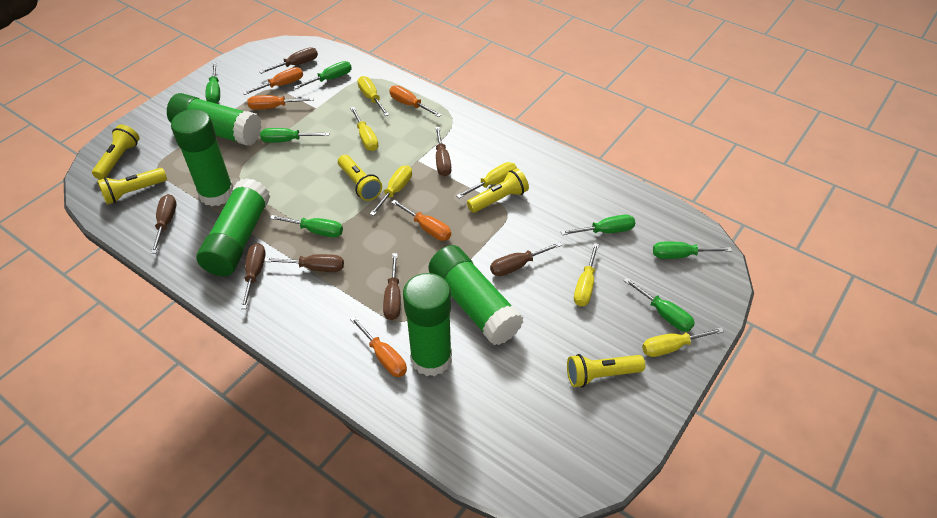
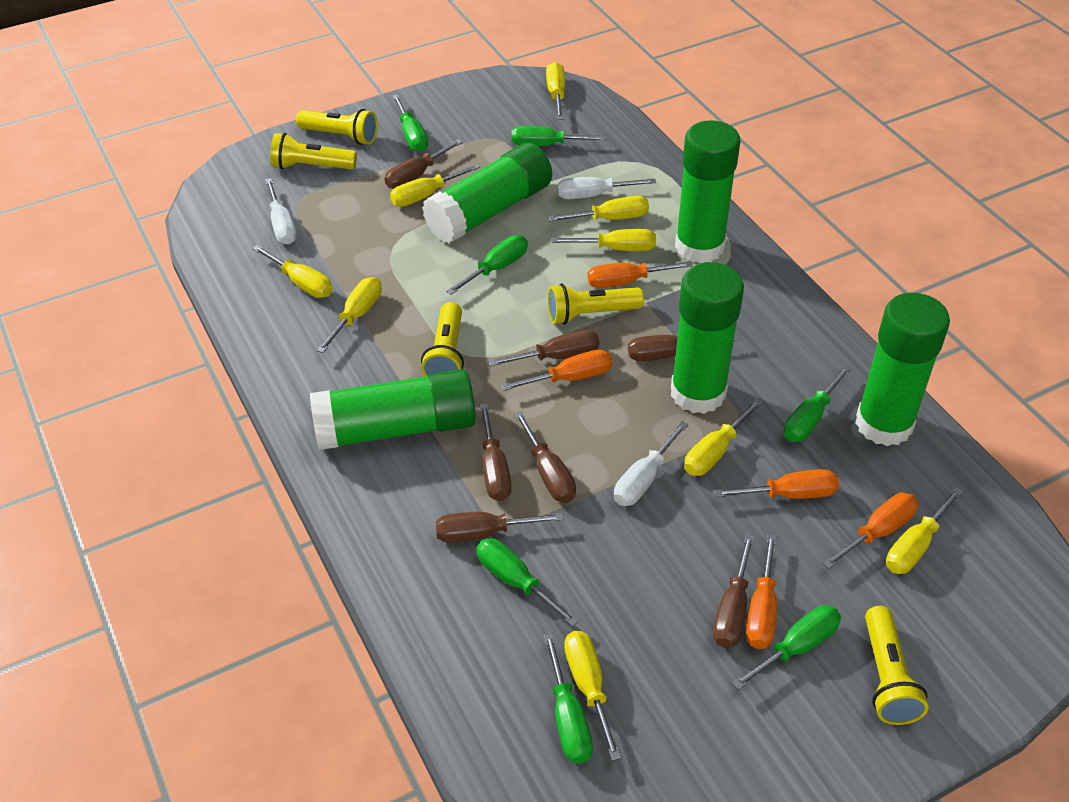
white screwdriver: none = 0 -> [265,178,297,245] [557,177,656,199] [614,421,689,506] = 3
yellow screwdriver: [350,107,378,151] [358,76,389,116] [370,165,412,216] [456,162,517,198] [574,243,599,306] [642,327,724,357] = 6 -> [252,245,333,298] [317,277,382,353] [390,164,480,207] [546,62,565,120] [548,196,649,221] [552,229,656,251] [564,631,621,761] [684,398,763,476] [886,487,963,574] = 9

